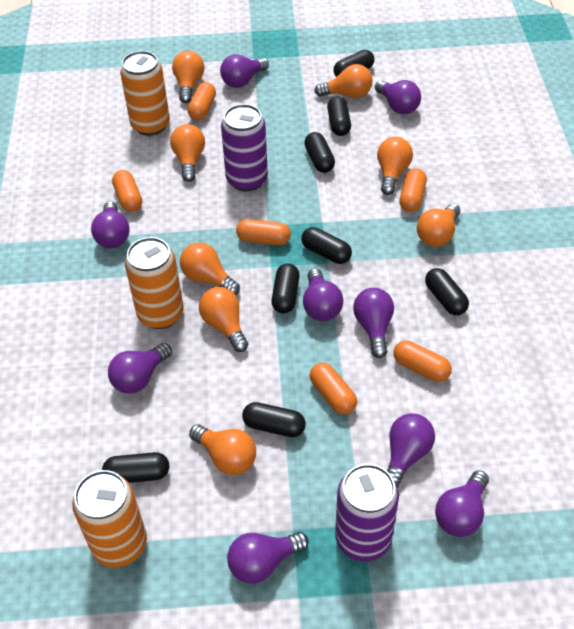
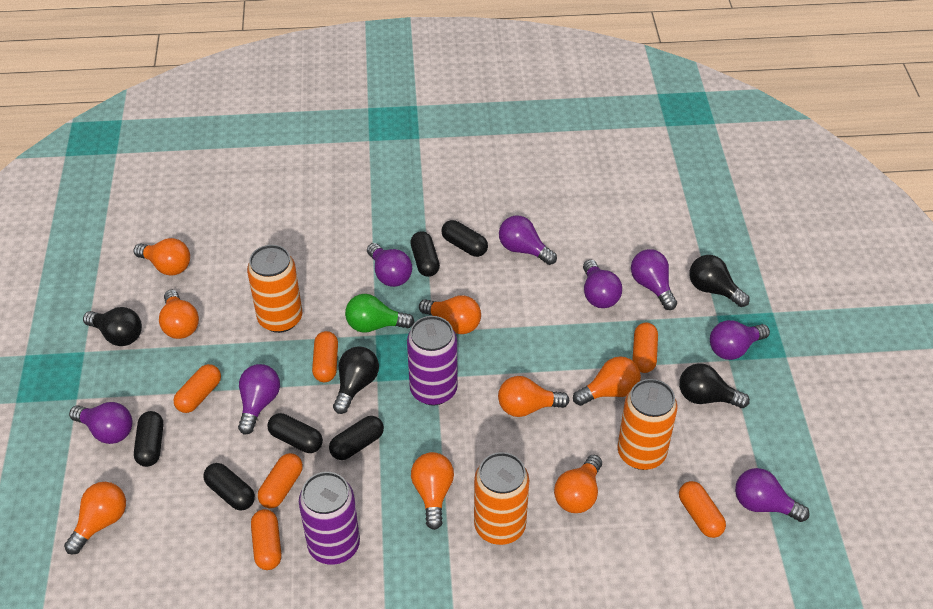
black capsule: [102,452,169,483] [242,402,306,437] [271,263,300,313] [301,227,352,264] [304,132,335,173] [327,96,351,136] [333,50,375,77] [425,268,469,315] = 8 -> [134,411,163,467] [203,463,255,510] [267,413,323,453] [329,416,384,460] [410,232,440,277] [441,220,488,257] = 6
black light bulb: none = 0 -> [83,307,142,346] [333,346,379,414] [679,363,750,408] [689,255,750,307] = 4
green light bulb: none = 0 -> [345,294,414,333] = 1
purple light bulb: [91,201,130,248] [108,343,172,394] [220,54,269,88] [227,532,309,584] [303,268,343,321] [353,288,394,358] [375,80,421,114] [387,413,435,488] [435,470,489,537] = 9 -> [69,402,132,444] [238,364,280,434] [367,243,412,287] [499,216,557,265] [583,260,622,308] [631,249,677,310] [710,320,770,360] [735,468,810,522] = 8

